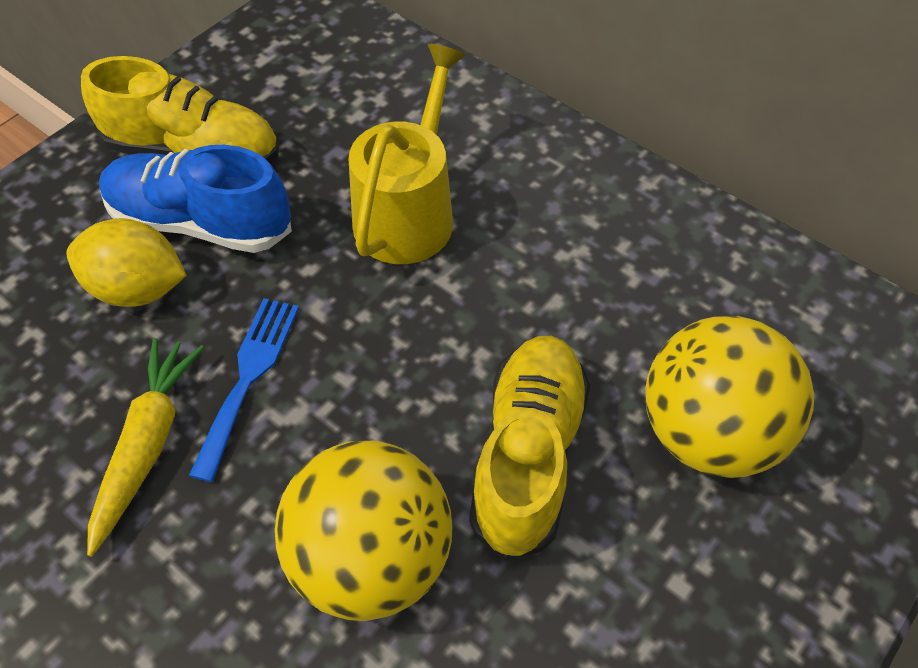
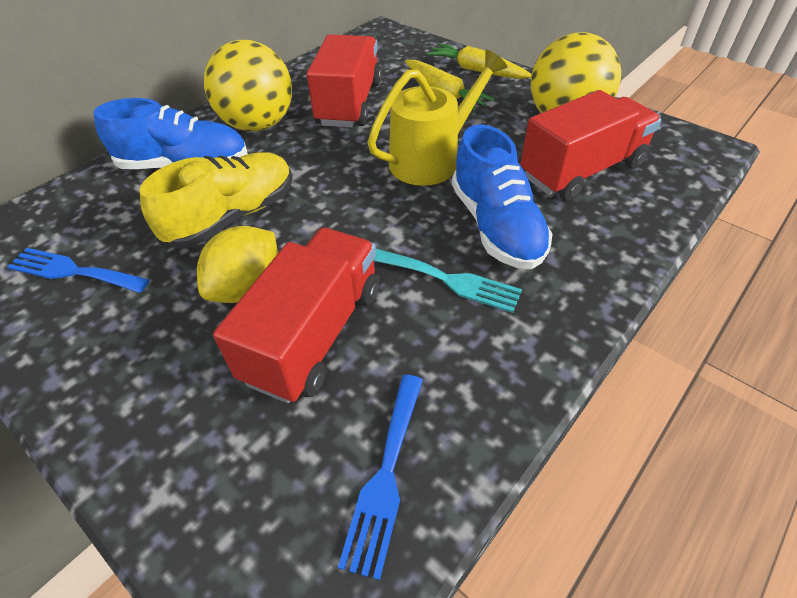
blue fork: [189,298,299,482] = 1 -> [7,248,150,293] [338,375,423,580] = 2
blue shoe: [99,145,292,253] = 1 -> [93,98,248,169] [452,124,552,269] = 2
red truck: none = 0 -> [213,228,379,403] [307,34,382,128] [520,90,661,201] = 3
turquoise fork: none = 0 -> [374,249,522,313] = 1
yellow carrot: [87,338,204,557] = 1 -> [405,60,495,111] [427,43,532,79] = 2
yellow shoe: [81,56,279,164] [469,336,590,561] = 2 -> [139,152,293,249] = 1

